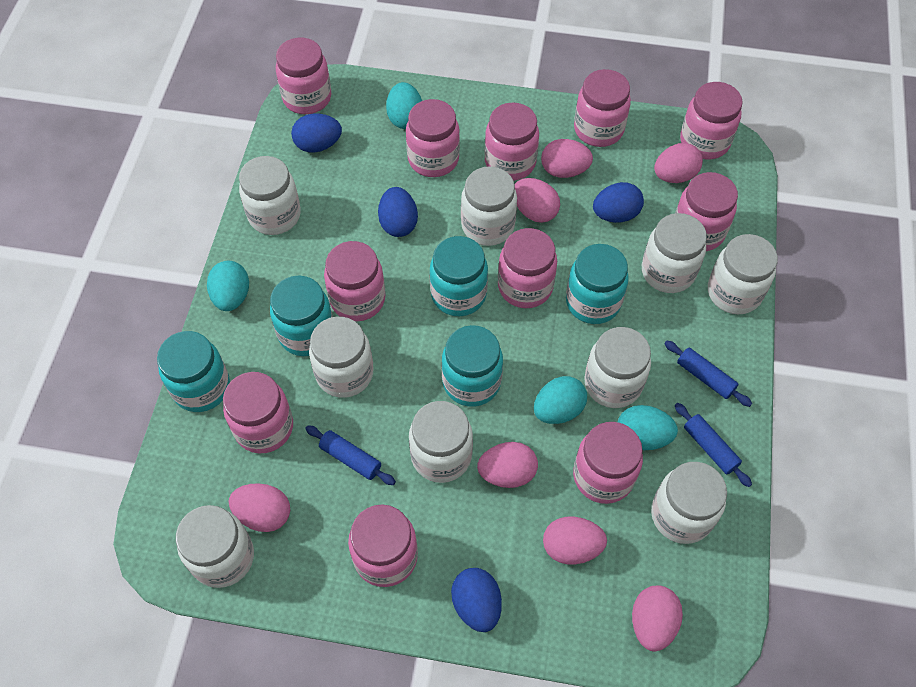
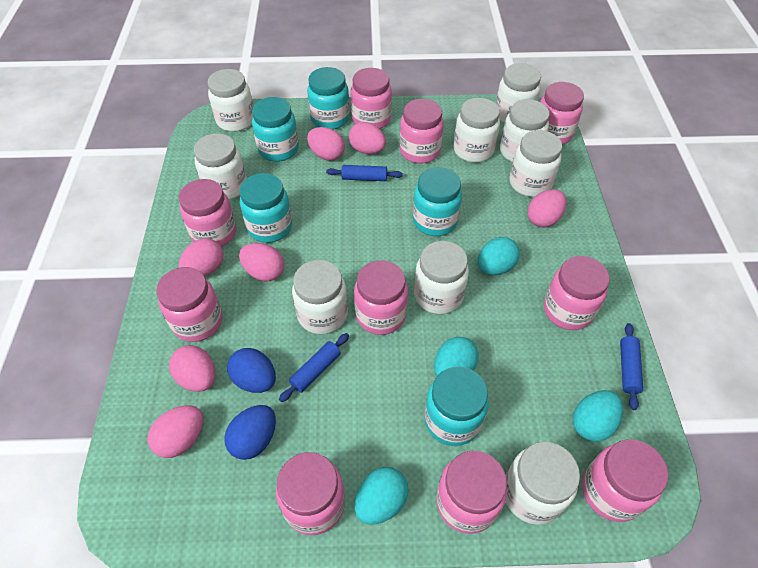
blue egg: [291,114,342,153] [378,187,418,237] [451,568,502,632] [593,182,644,223] = 4 -> [224,405,276,460] [227,348,276,393] = 2
pink jar: [223,372,293,453] [276,37,331,114] [324,241,385,321] [348,504,418,587] [406,99,460,177] [485,102,539,181] [498,228,557,308] [573,422,643,504] [574,69,631,147] [675,172,738,251] [680,82,743,160] = 11 -> [156,267,223,342] [179,179,236,247] [276,452,345,535] [351,68,392,129] [354,260,408,335] [399,99,444,164] [436,451,507,534] [540,82,584,145] [544,256,610,330] [582,439,668,522] = 10

